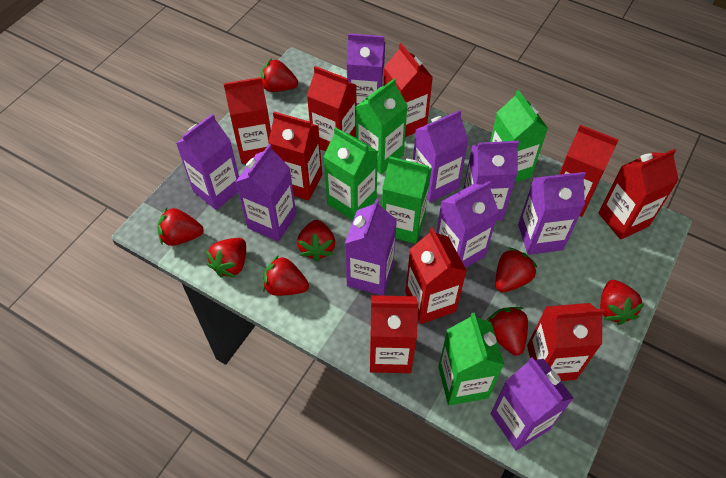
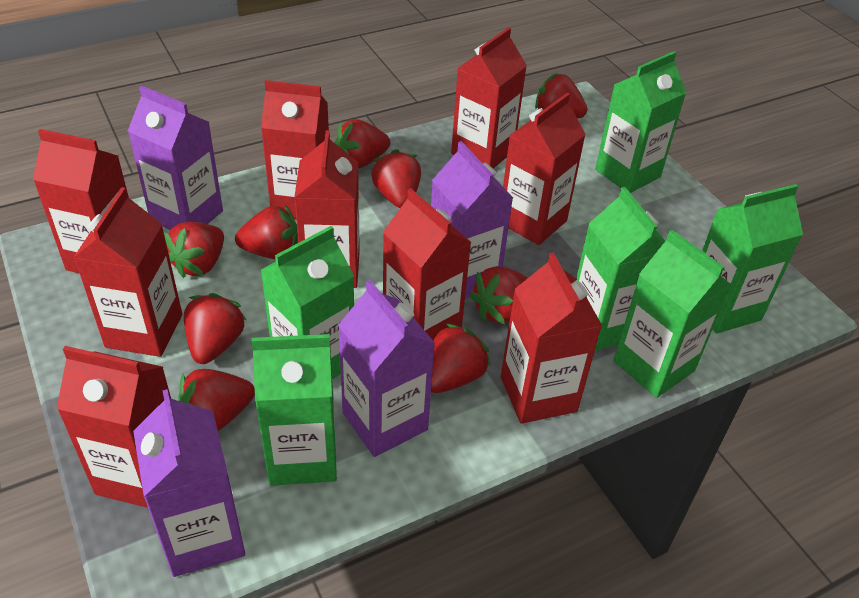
green carton: [323,127,378,220] [355,78,408,174] [382,156,432,244] [438,313,504,406] [490,90,548,182] = 5 -> [251,334,337,486] [261,226,354,379] [576,187,665,351] [595,51,687,193] [613,230,731,398] [702,184,803,334] = 6
purple carton: [176,114,239,210] [236,144,296,241] [345,199,397,296] [347,33,385,106] [413,110,468,202] [436,181,499,268] [463,141,519,221] [491,357,574,450] [518,172,586,255] = 9 -> [128,86,223,230] [133,389,245,577] [338,280,435,457] [431,141,513,299] = 4
red strawberry: [157,207,204,246] [206,238,246,278] [260,58,298,92] [263,255,309,296] [297,220,335,262] [486,307,528,356] [495,247,538,293] [600,280,645,325] = 8 -> [164,222,224,278] [178,369,255,431] [184,293,246,364] [235,205,298,259] [335,119,390,168] [371,149,421,208] [431,323,491,393] [470,266,528,325] [535,73,588,118] = 9

